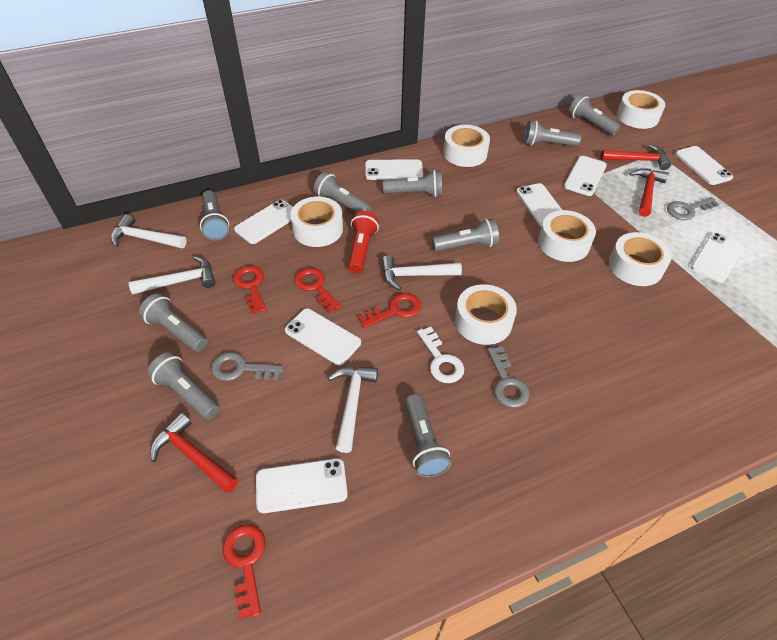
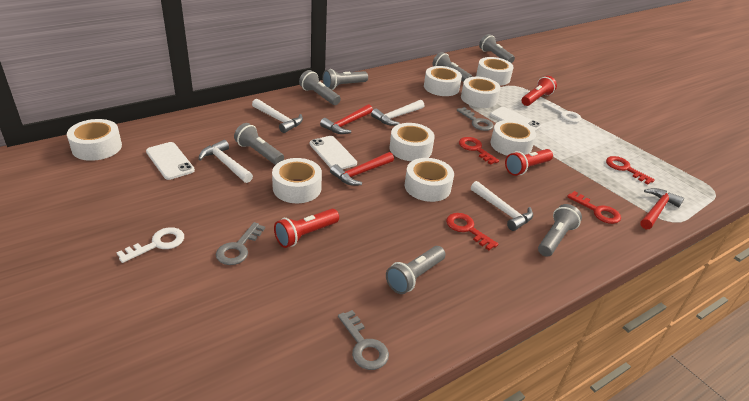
grey flashlight: [139,293,208,352] [147,352,219,420] [200,190,229,240] [314,172,372,213] [383,170,442,197] [404,394,451,477] [432,218,499,251] [524,121,581,146] [569,94,621,135] = 9 -> [234,123,284,165] [299,70,341,105] [322,69,368,90] [386,246,446,294] [433,52,472,82] [479,34,515,63] [538,204,582,257] = 7
red flashlight: [348,211,379,273] = 1 -> [274,209,339,248] [505,149,553,176] [522,76,557,106] = 3
white key: [417,327,464,383] = 1 -> [116,227,184,263] [542,101,582,123] = 2
white phone: [234,200,293,244] [256,458,348,513] [285,308,361,365] [365,159,423,180] [516,183,562,227] [564,156,607,196] [675,146,733,185] [691,233,743,283] = 8 -> [146,142,195,180] [310,136,357,169] [490,107,542,132] = 3
white tape: [290,197,343,247] [443,125,490,167] [455,284,517,345] [538,210,596,262] [609,232,672,286] [617,90,665,129] = 6 -> [67,119,122,161] [272,158,322,203] [390,123,435,161] [405,158,454,202] [424,66,462,96] [461,77,501,108] [476,57,514,86] [491,120,536,156] = 8

